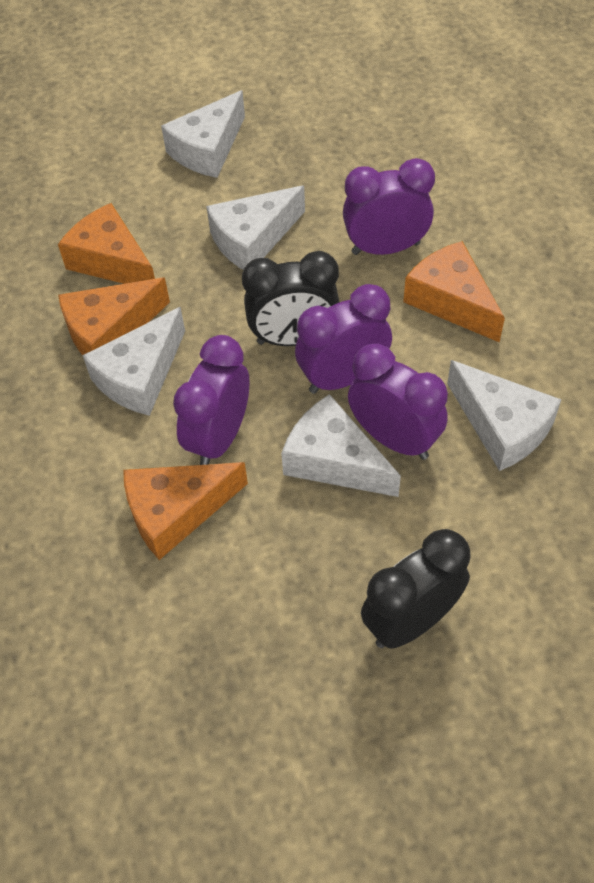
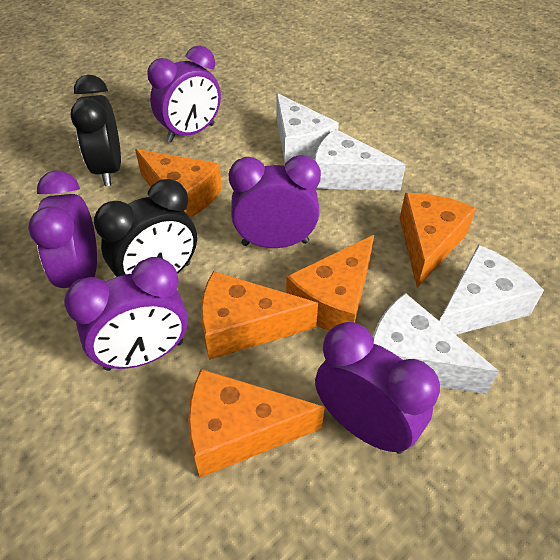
orange cheese: [58,203,155,284] [58,278,170,355] [123,462,248,560] [403,241,505,343] = 4 -> [135,149,222,218] [188,369,325,477] [201,271,318,360] [286,235,374,331] [400,193,476,288] = 5
purple clock: [173,335,249,465] [295,284,392,394] [343,158,435,255] [348,343,448,460] = 4 -> [28,170,97,288] [64,257,188,371] [147,46,221,142] [229,155,321,248] [315,322,440,454] = 5
white cheese: [83,307,185,416] [161,90,245,178] [206,185,305,270] [281,394,401,497] [447,360,562,471] = 5 -> [276,93,339,163] [314,129,406,190] [373,293,499,394] [440,245,544,335] = 4

